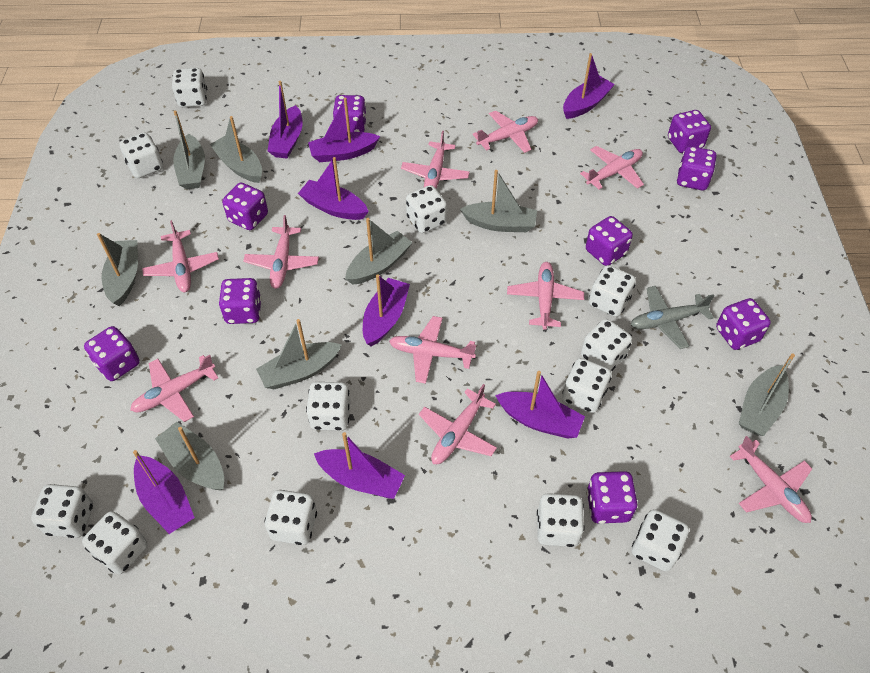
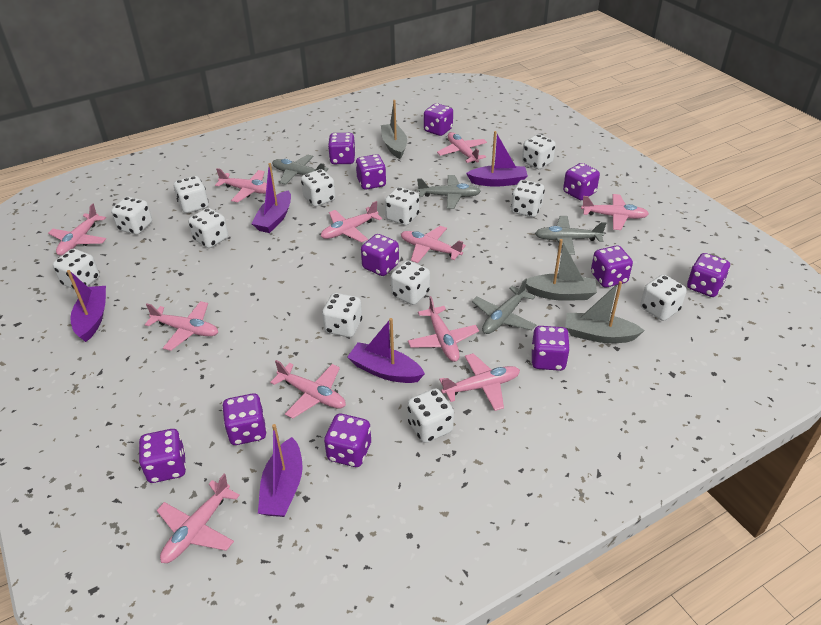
grey boat: [97,233,138,306] [155,422,224,491] [173,111,205,189] [210,116,262,183] [256,319,342,389] [345,218,412,285] [460,170,537,232] [739,353,795,436] = 8 -> [381,100,407,159] [526,239,597,301] [565,281,645,343] = 3
grey plane: [631,286,714,349] = 1 -> [272,154,329,185] [417,175,481,209] [472,278,536,334] [535,216,606,255] = 4
pink plane: [130,355,218,422] [142,220,219,292] [243,215,319,289] [389,316,476,384] [401,131,470,188] [419,384,497,464] [473,111,538,153] [507,262,584,330] [580,146,644,189] [730,436,812,523] = 10 -> [48,203,106,256] [145,301,218,351] [157,474,240,563] [215,168,267,202] [270,360,346,419] [321,201,382,243] [401,226,466,263] [408,296,479,362] [437,132,487,163] [439,353,520,411] [581,194,649,230] = 11
purple boat: [133,450,195,534] [268,81,303,159] [298,157,369,220] [308,98,380,162] [314,432,405,499] [363,275,410,346] [495,371,585,439] [563,53,615,119] = 8 -> [67,270,106,342] [251,163,291,233] [258,424,303,517] [347,318,425,383] [466,131,528,187] = 5
purple dice: [84,326,140,381] [219,278,262,324] [222,183,268,230] [333,95,367,132] [586,216,633,266] [587,471,638,524] [668,110,711,153] [677,146,716,190] [716,298,771,350] = 9 -> [139,429,186,483] [222,393,267,445] [324,414,371,467] [328,133,356,164] [356,154,386,190] [361,234,399,276] [424,103,453,136] [531,326,570,371] [563,163,600,200] [591,246,633,287] [687,253,730,297] = 11

